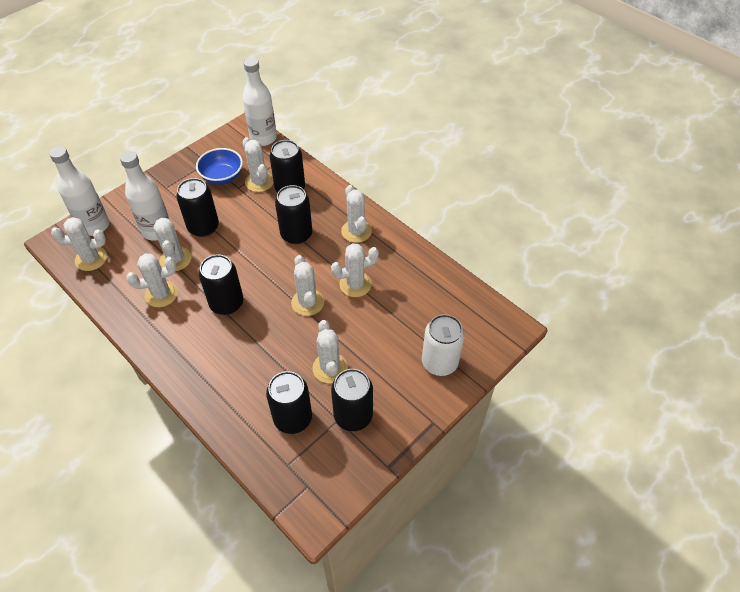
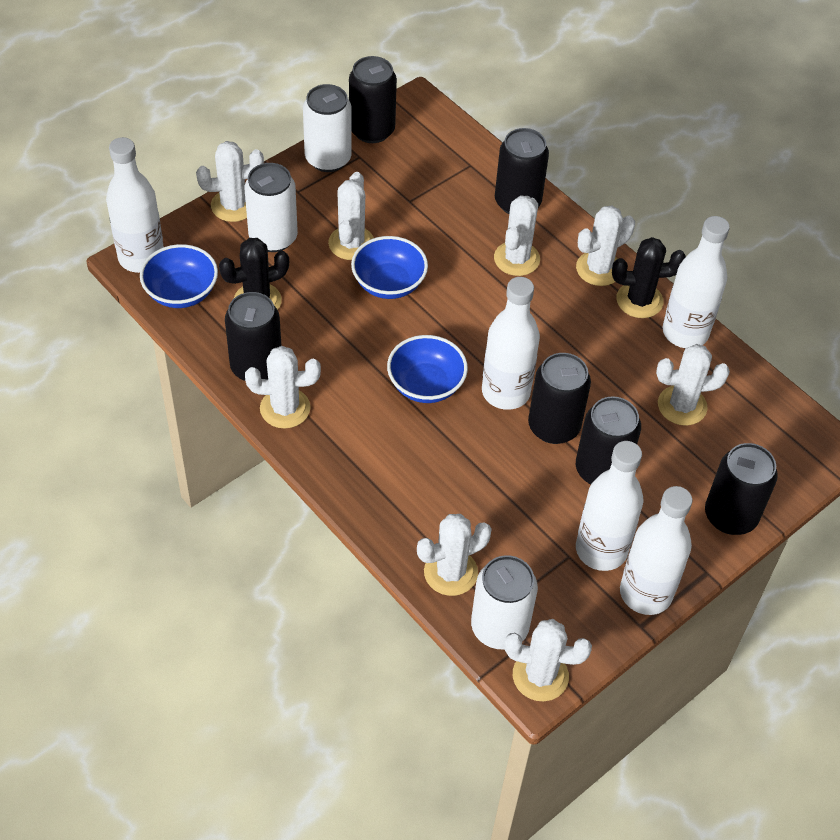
black cactus: none = 0 -> [219,238,289,310] [612,237,686,318] = 2
blue bowl: [196,148,243,185] = 1 -> [140,244,218,308] [351,236,428,299] [387,335,468,403] = 3
white bottle: [49,146,109,236] [120,151,170,241] [242,57,277,146] = 3 -> [106,137,164,273] [482,277,540,410] [576,441,643,571] [620,486,692,615] [663,216,730,348] = 5
white can: [422,314,465,376] = 1 -> [244,163,298,252] [303,84,352,172] [471,555,538,649] = 3

